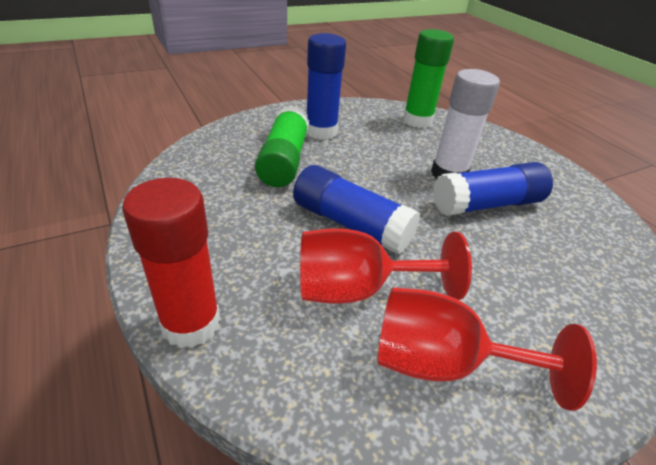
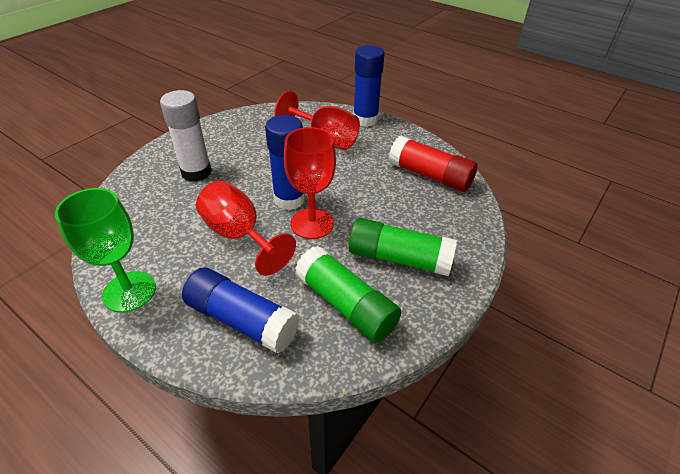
green goblet: none = 0 -> [55,188,156,313] = 1
red goblet: [300,228,472,304] [377,287,597,411] = 2 -> [196,181,296,276] [275,91,360,150] [284,127,336,239] = 3

